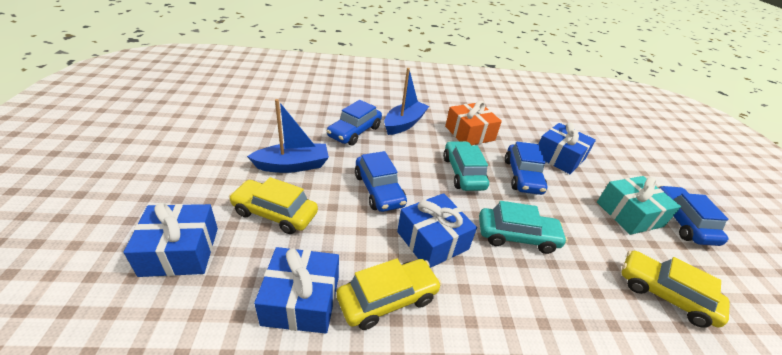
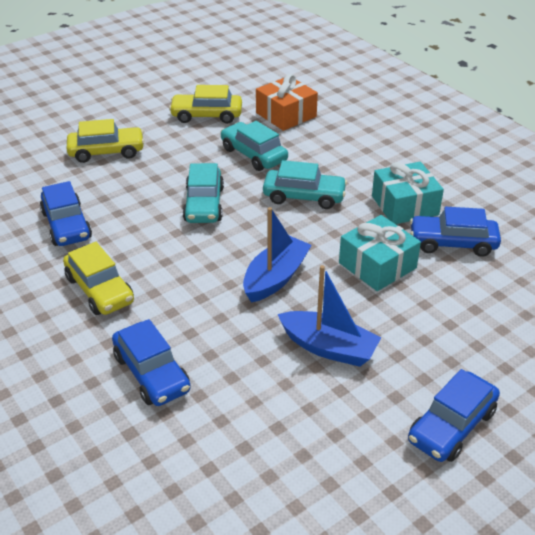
blue gift: [123,202,218,277] [254,247,339,334] [397,193,477,268] [538,122,596,174] = 4 -> none = 0
turquoise car: [443,141,489,191] [479,201,568,254] = 2 -> [183,163,224,223] [221,121,288,171] [263,160,347,209] = 3
turquoise gift: [597,176,681,235] = 1 -> [339,215,421,291] [372,162,444,224] = 2

